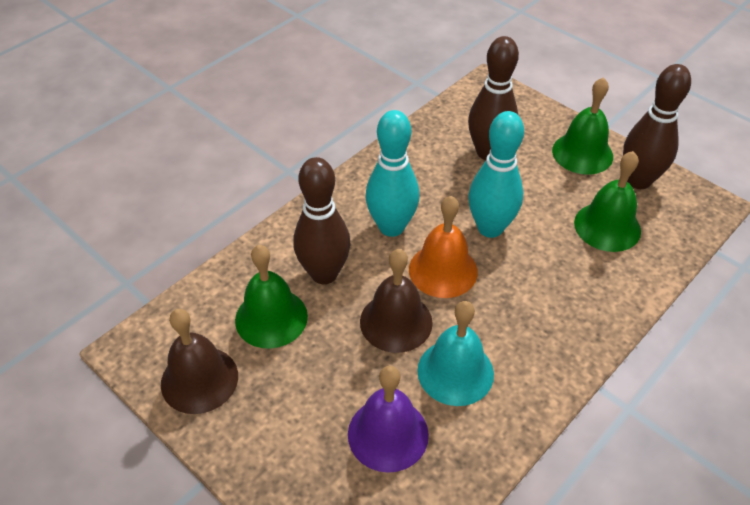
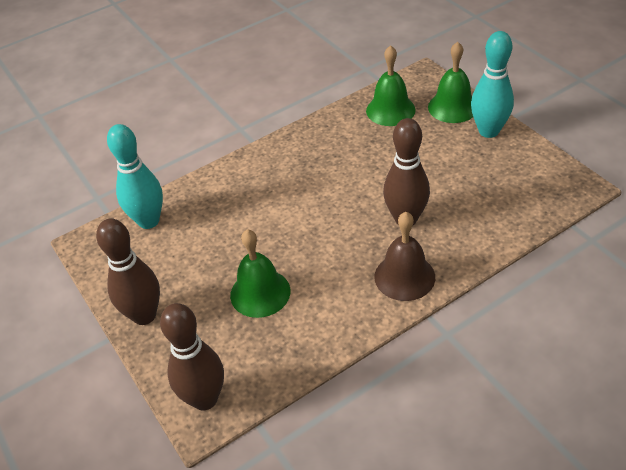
brown bell: [161,309,238,414] [360,249,433,353] = 2 -> [374,212,435,301] = 1
orange bell: [409,196,478,298] = 1 -> none = 0
purple bell: [348,366,429,473] = 1 -> none = 0
turquoise bell: [417,301,494,406] = 1 -> none = 0

